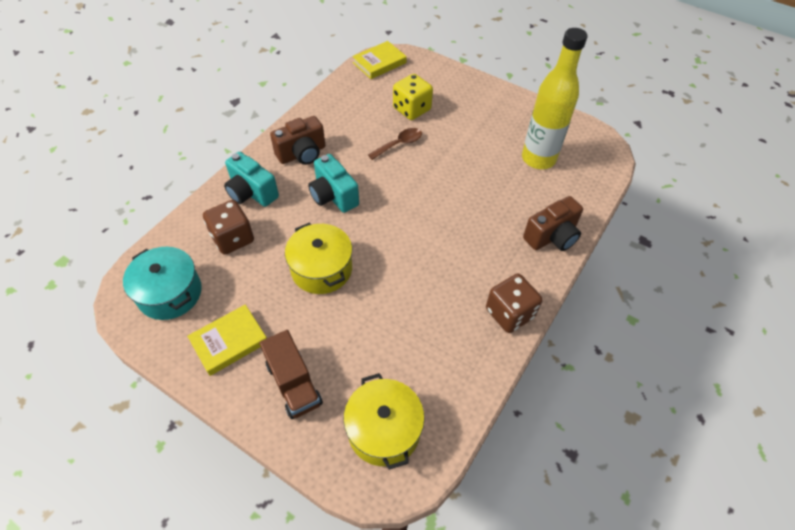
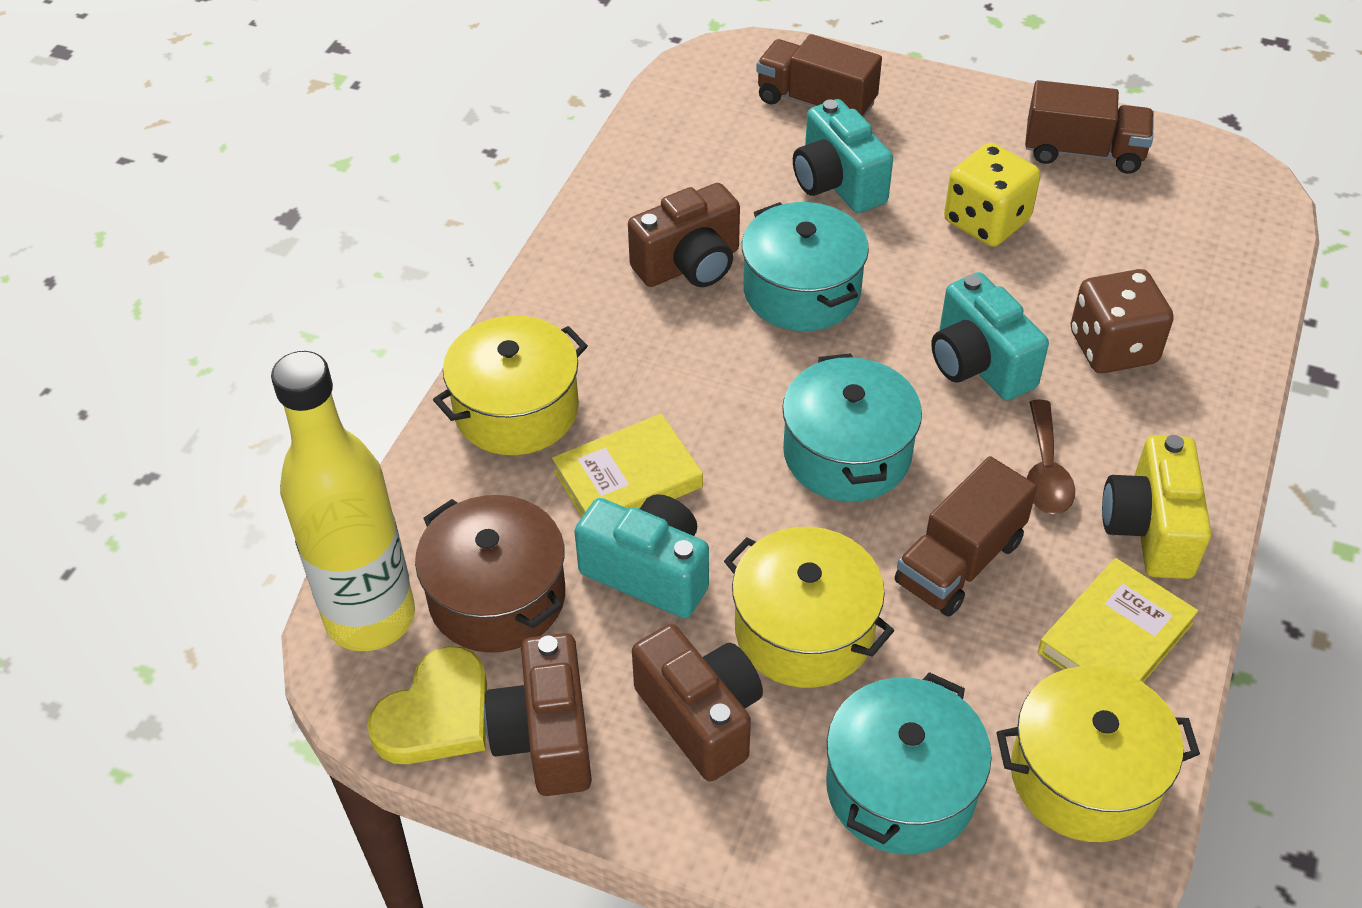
brown camera: [270,116,325,165] [523,196,583,251] = 2 -> [484,633,592,796] [628,183,740,287] [632,624,763,782] = 3
brown dice: [203,200,254,255] [486,274,542,333] = 2 -> [1071,269,1174,373] = 1
brown pot: none = 0 -> [415,495,565,653] = 1
brown truck: [260,330,323,419] = 1 -> [756,34,882,118] [895,456,1037,617] [1025,80,1154,174] = 3
turquoise camera: [224,152,279,207] [308,154,359,213] = 2 -> [574,494,709,618] [793,99,893,213] [931,272,1049,401] = 3
turquoise pot: [123,247,202,320] = 1 -> [742,202,869,331] [782,353,922,502] [826,672,992,854] = 3
yellow camera: none = 0 -> [1102,435,1211,579] = 1
yellow heart: none = 0 -> [367,646,487,764] = 1
yellow pot: [285,223,352,294] [343,373,424,470] = 2 -> [433,315,588,455] [724,527,894,688] [997,666,1200,842] = 3

